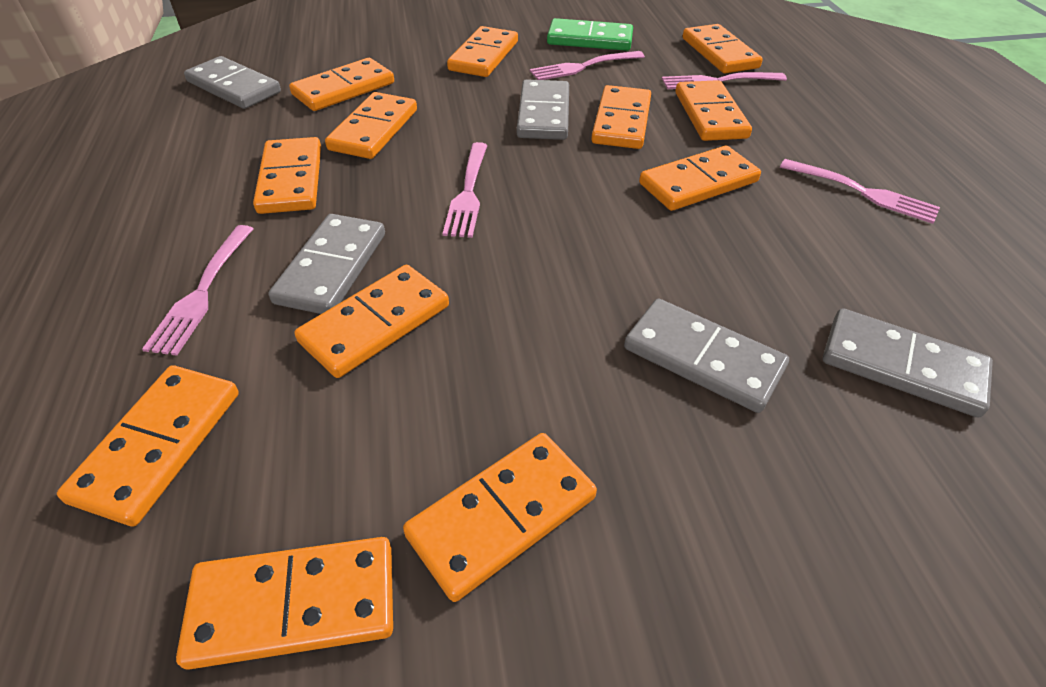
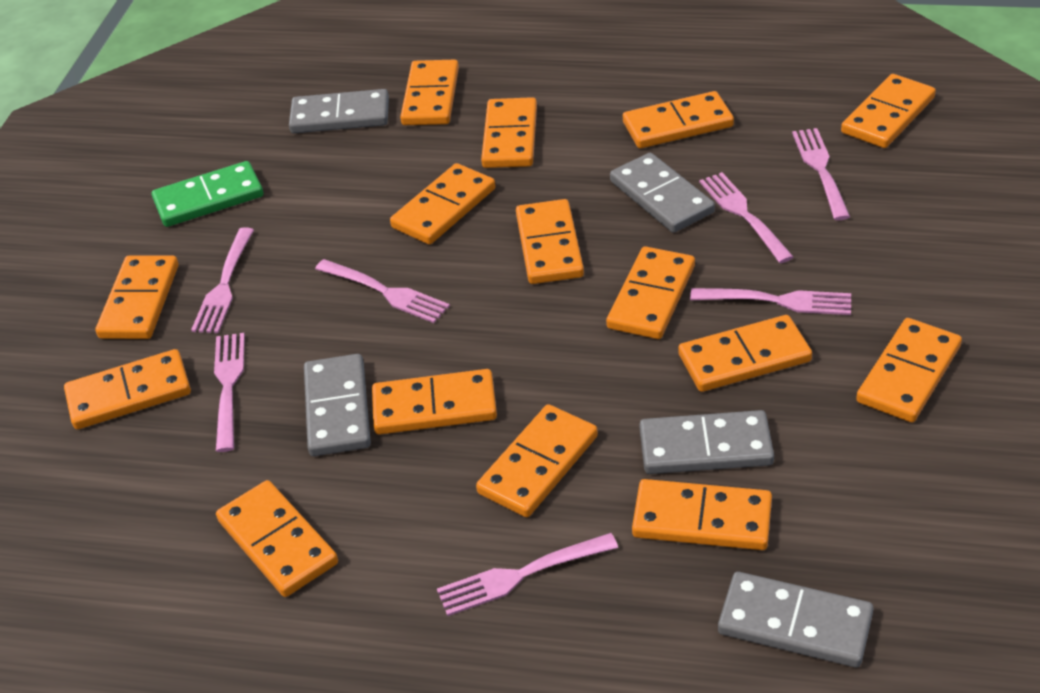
orange domino: [57,365,239,527] [176,537,393,670] [253,137,321,214] [289,58,394,111] [294,265,449,378] [325,92,417,159] [403,433,597,602] [447,26,518,77] [591,85,651,149] [639,146,761,211] [676,80,752,141] [683,24,763,73] = 12 -> [64,349,191,429] [95,256,179,339] [216,480,338,597] [372,369,497,435] [390,163,496,245] [400,59,459,125] [476,404,598,517] [481,97,537,168] [516,199,584,284] [606,246,695,339] [623,91,734,148] [632,479,772,550] [678,315,812,392] [841,74,936,148] [856,318,962,422] = 15
pink fork: [142,225,253,356] [443,142,488,238] [530,51,645,80] [662,72,787,89] [780,159,940,224] = 5 -> [191,227,254,333] [214,333,245,452] [315,259,450,323] [437,533,618,616] [690,288,851,315] [699,172,794,263] [792,128,850,220] = 7

